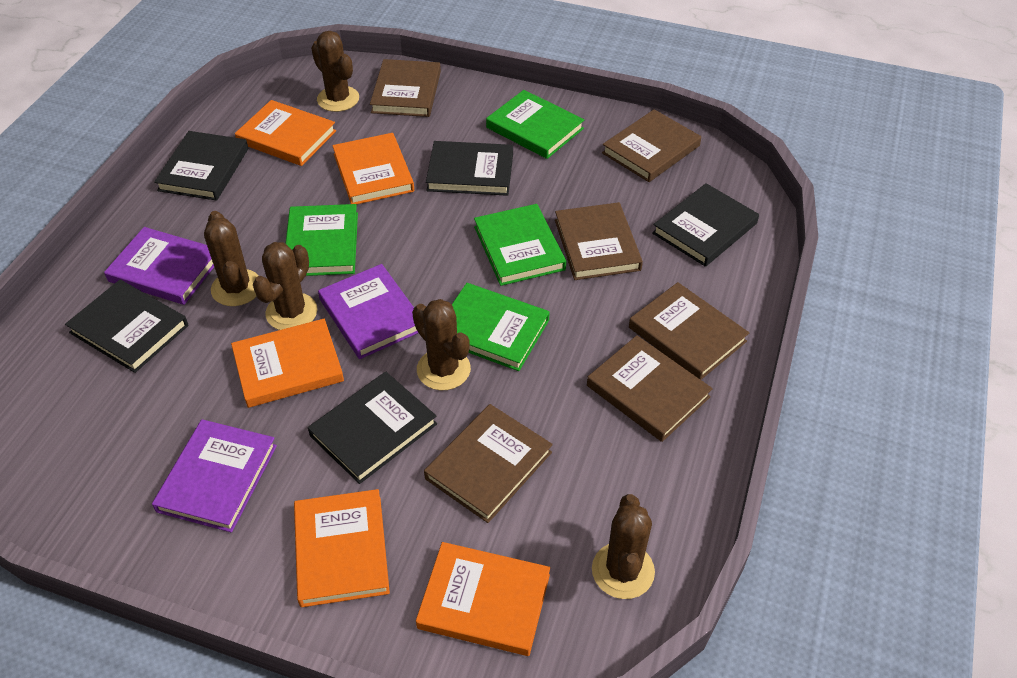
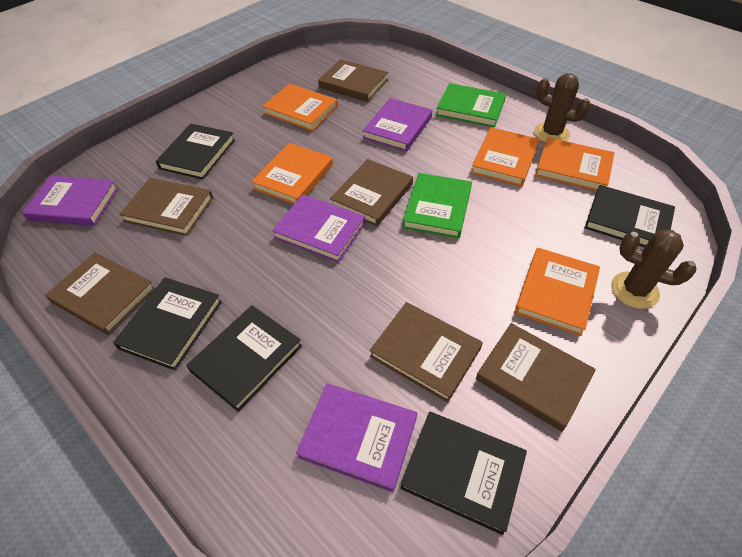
brown cactus: [204,211,259,306] [253,242,317,330] [311,31,359,112] [412,299,471,391] [592,494,655,599] = 5 -> [534,73,591,142] [611,230,696,309] = 2
green book: [285,204,358,276] [452,283,550,371] [474,204,566,286] [486,90,584,159] = 4 -> [403,173,472,239] [436,83,506,128] = 2
purple book: [104,227,214,305] [152,419,277,533] [318,264,418,359] = 3 -> [22,176,118,226] [272,194,365,263] [296,383,417,492] [363,98,432,152] = 4

